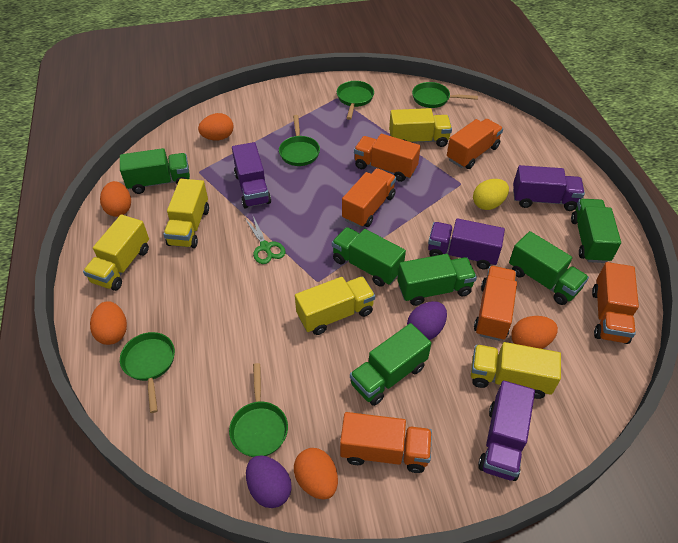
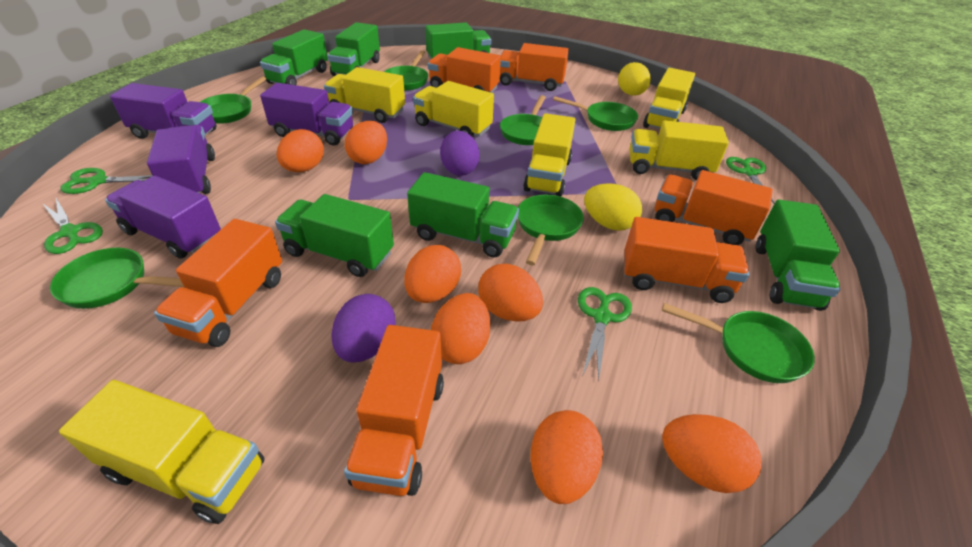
green pan: [120,332,175,413] [229,363,288,457] [279,115,320,166] [337,81,374,120] [412,82,478,108] = 5 -> [50,248,184,309] [200,76,266,124] [384,50,428,91] [500,95,546,145] [518,195,584,265] [553,96,638,131] [662,303,815,383] = 7
green scissors: [245,216,285,264] = 1 -> [42,198,103,254] [60,168,153,194] [578,287,632,380] [726,157,775,204] = 4
orange egg: [90,301,127,345] [100,181,131,217] [198,113,234,140] [294,448,338,500] [512,316,558,349] = 5 -> [277,129,324,172] [345,121,387,164] [405,245,461,303] [431,293,490,364] [478,263,543,322] [530,410,603,504] [662,414,761,493] = 7
yellow egg: [473,179,509,210] = 1 -> [584,183,642,231] [618,62,651,96] = 2
yellow truck: [83,214,149,291] [163,179,209,248] [295,276,375,335] [389,108,452,147] [471,342,561,399] = 5 -> [59,380,264,524] [324,67,405,123] [413,81,494,137] [523,113,575,197] [629,120,729,180] [643,68,695,129] = 6

